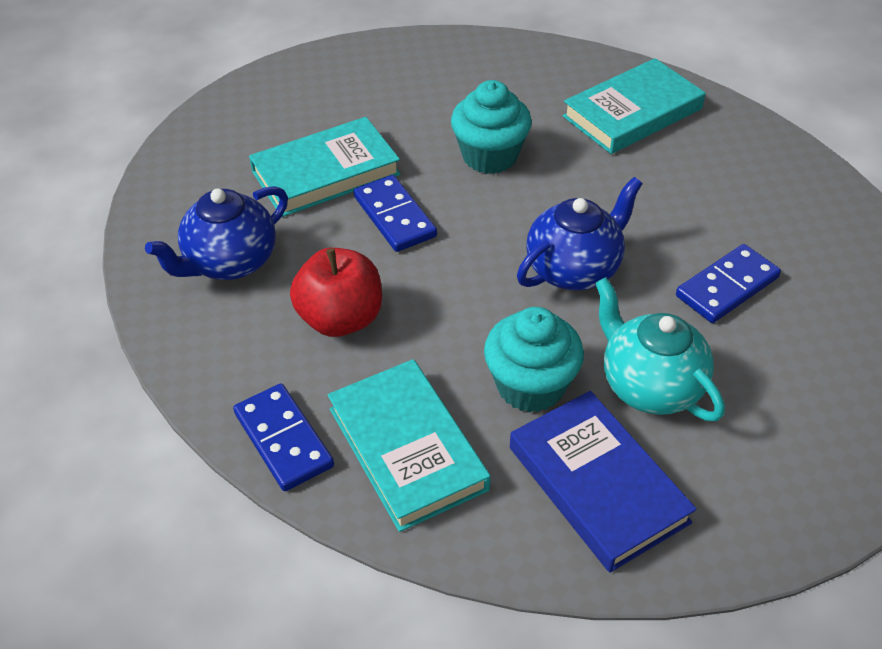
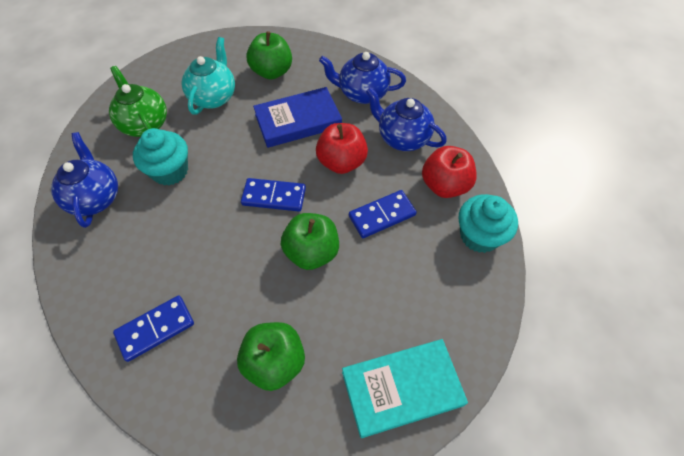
blue teapot: [145,186,288,280] [517,177,643,291] = 2 -> [51,132,118,228] [319,52,406,104] [366,87,447,151] = 3
green apple: none = 0 -> [237,322,305,391] [246,31,292,79] [281,213,339,270] = 3
green teapot: none = 0 -> [109,66,167,137] = 1
red apple: [290,248,382,337] = 1 -> [316,123,368,174] [422,146,477,198] = 2
turquoise book: [249,117,401,217] [328,359,491,532] [563,58,705,154] = 3 -> [342,339,468,438] = 1

